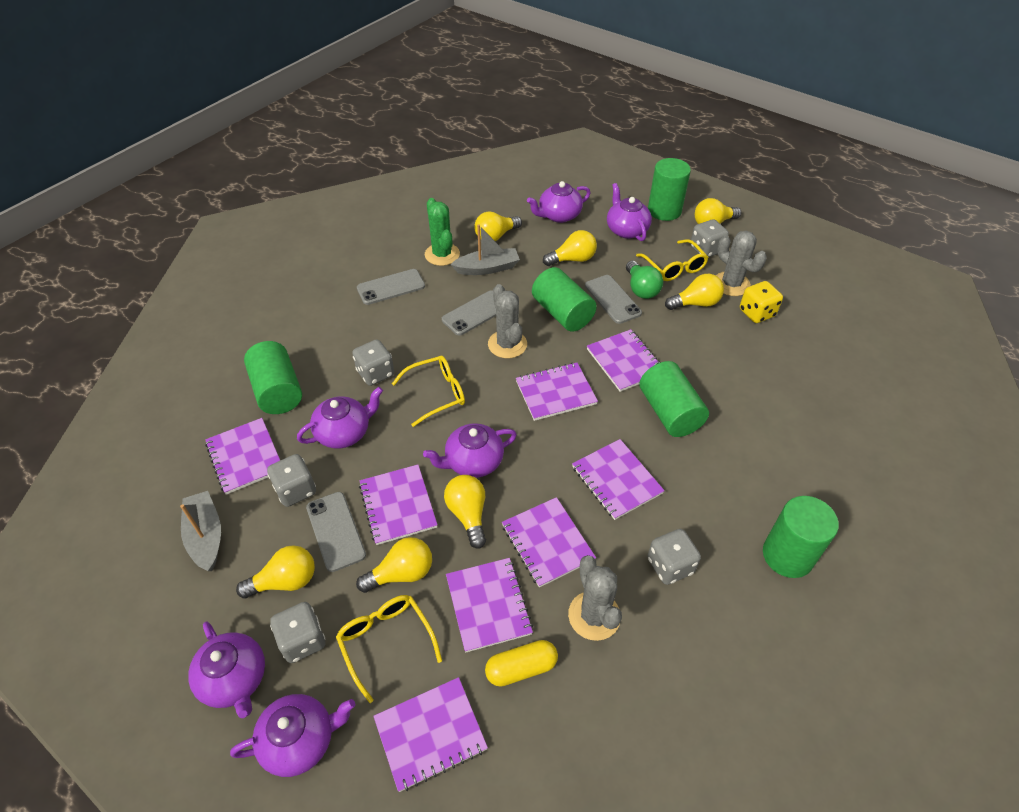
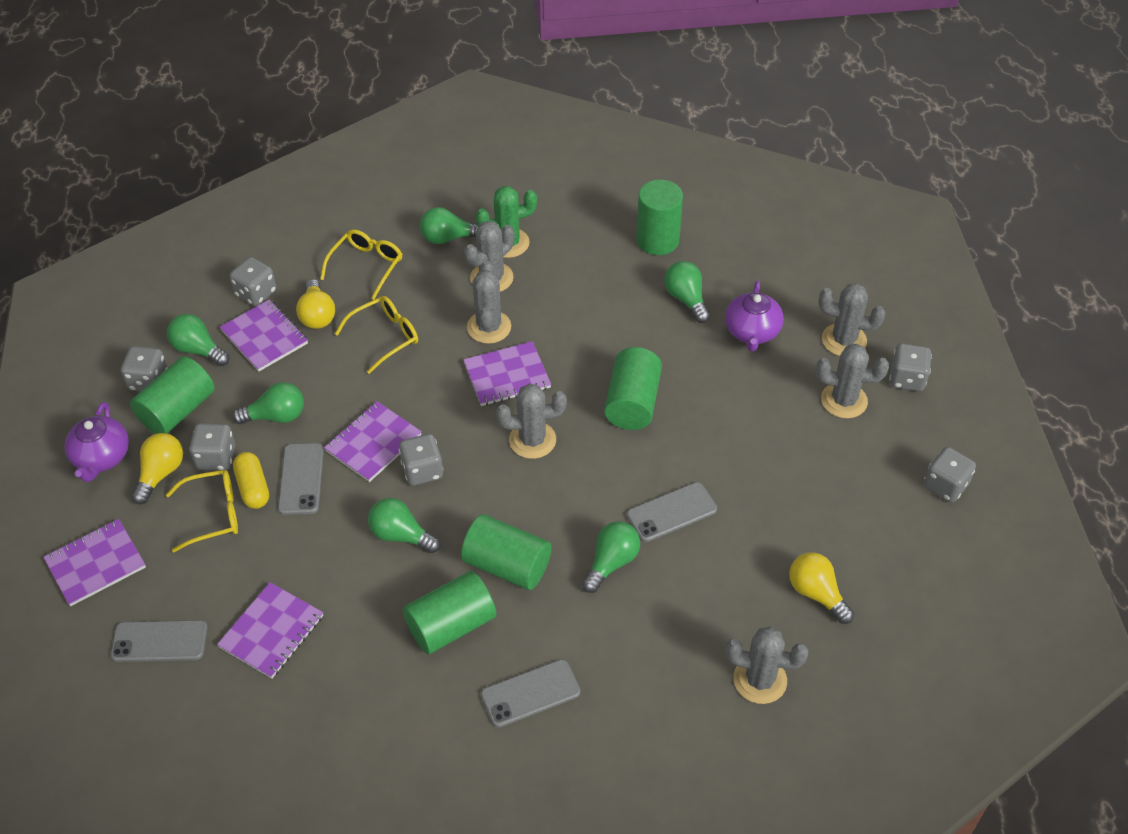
green light bulb: [626,261,663,299] = 1 -> [167,314,229,366] [232,382,304,424] [368,498,441,553] [420,207,479,244] [582,521,640,593] [664,261,710,323] = 6
grey boat: [180,491,221,571] [450,224,520,275] = 2 -> none = 0
grey cactus: [488,284,527,358] [568,555,622,641] [716,231,767,296] = 3 -> [464,221,515,292] [467,261,511,344] [496,383,567,459] [725,626,809,704] [816,344,889,418] [819,283,886,356] = 6
grey dice: [267,454,316,507] [270,602,325,663] [352,339,394,386] [648,529,701,585] [690,219,729,257] = 5 -> [121,346,168,391] [189,423,235,470] [230,257,277,306] [399,434,443,486] [889,343,932,391] [924,447,976,502] = 6
purple notebook: [205,418,280,495] [359,465,438,545] [373,677,488,792] [446,558,533,652] [502,497,596,587] [516,362,598,421] [572,439,665,520] [587,329,661,392] = 8 -> [43,519,146,606] [217,582,323,679] [220,299,308,372] [324,401,422,482] [463,341,551,406] = 5
purple teapot: [188,621,265,718] [230,694,355,777] [297,387,383,448] [423,423,517,478] [527,181,591,223] [607,183,652,241] = 6 -> [64,402,129,482] [725,281,784,352] = 2
yellow dice: [740,281,783,323] = 1 -> none = 0
yellow light bulb: [236,545,315,599] [356,537,432,593] [444,475,486,549] [474,211,522,241] [543,230,597,266] [665,274,724,310] [695,198,741,224] = 7 -> [132,433,183,504] [296,279,335,329] [789,552,854,624] = 3

